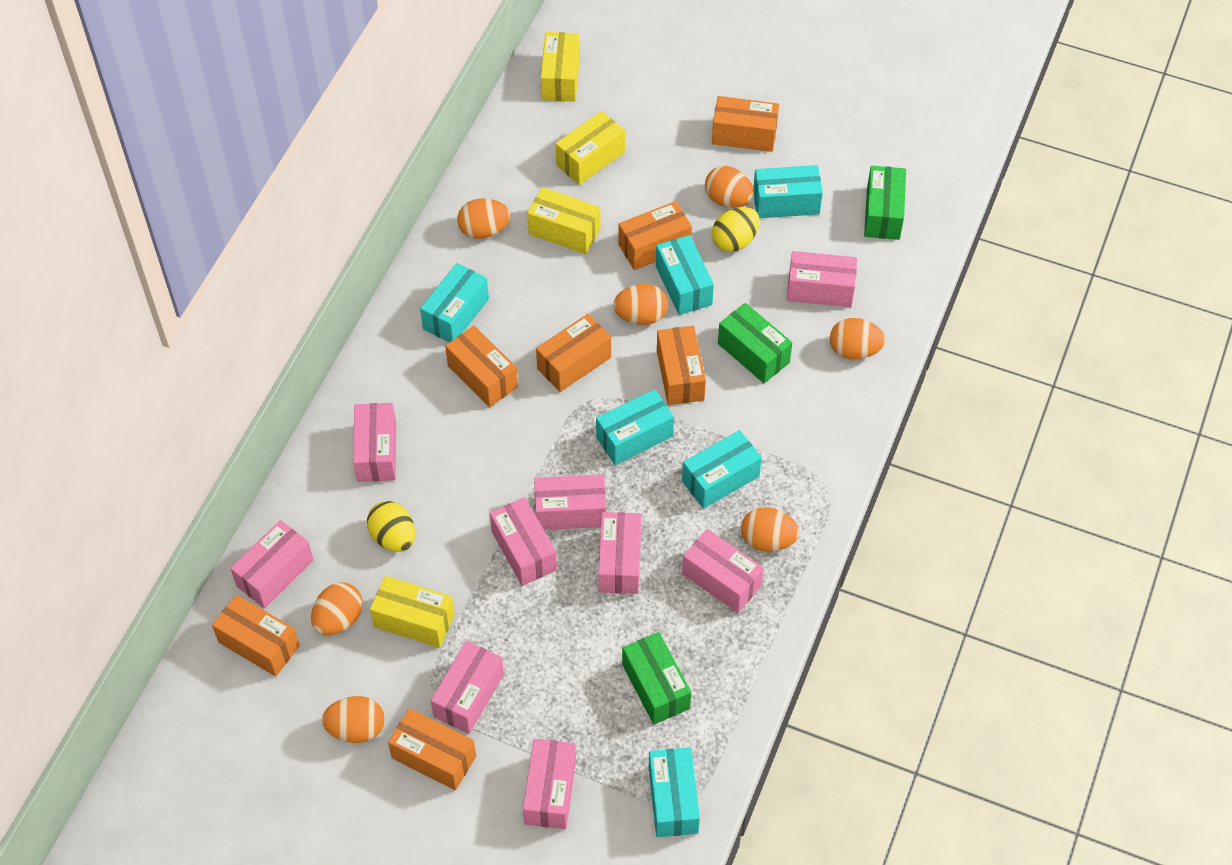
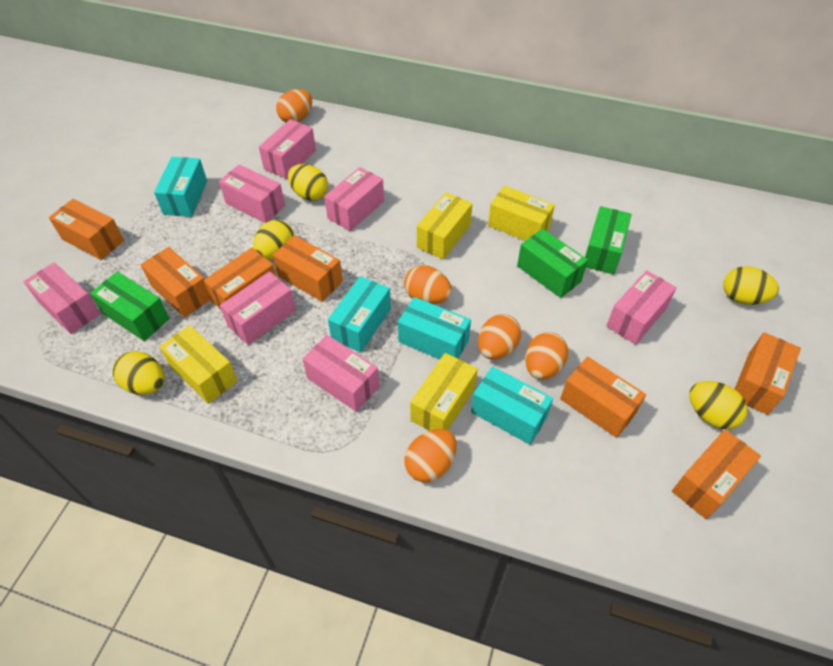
orange egg: [311,582,363,635] [322,696,385,743] [457,198,510,239] [613,284,668,325] [705,166,754,208] [741,507,800,552] [830,318,886,359] = 7 -> [276,89,312,122] [404,265,452,304] [404,429,457,482] [478,314,521,360] [525,332,568,380] = 5
pink box: [230,520,313,608] [353,403,396,482] [431,641,504,734] [490,497,557,586] [523,739,576,829] [534,474,606,530] [598,512,641,594] [682,529,764,613] [787,251,857,307] = 9 -> [23,263,100,334] [219,165,285,223] [220,271,296,345] [259,119,316,179] [303,335,379,412] [324,167,384,231] [606,270,677,345] = 7
turquoise box: [420,263,489,343] [596,389,674,465] [649,747,700,837] [656,235,714,315] [682,430,762,509] [753,165,823,218] = 6 -> [154,157,207,217] [328,276,391,353] [398,297,471,359] [471,366,553,445] = 4
yellow egg: [367,501,415,552] [712,207,760,252] = 2 -> [113,351,164,395] [253,220,294,260] [288,164,328,201] [689,381,748,430] [723,266,779,305] = 5

